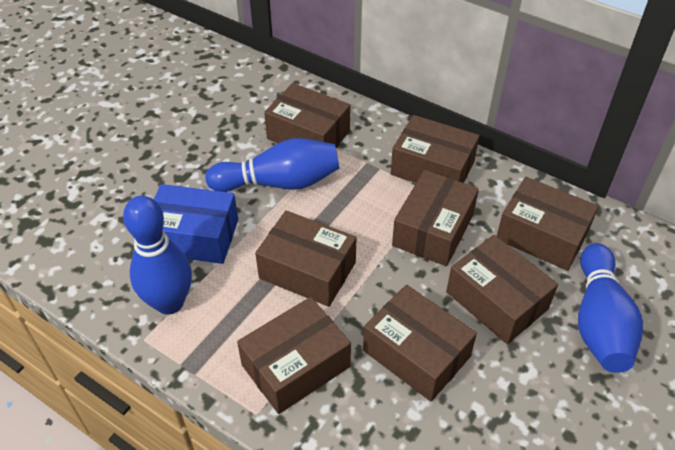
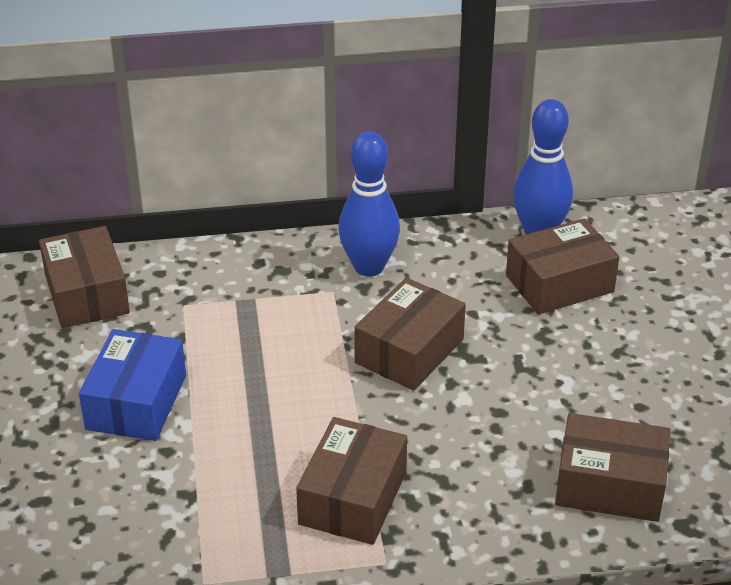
blue bowling pin: [123,196,192,315] [205,138,339,192] [578,243,643,373] = 3 -> [338,131,400,277] [513,99,573,234] = 2
brown box: [237,297,351,414] [255,211,357,307] [264,83,350,148] [363,285,477,401] [391,115,479,183] [392,170,479,266] [446,235,558,344] [497,177,599,271] = 8 -> [39,226,130,328] [296,417,407,545] [354,278,466,391] [506,218,619,315] [555,413,671,522] = 5

